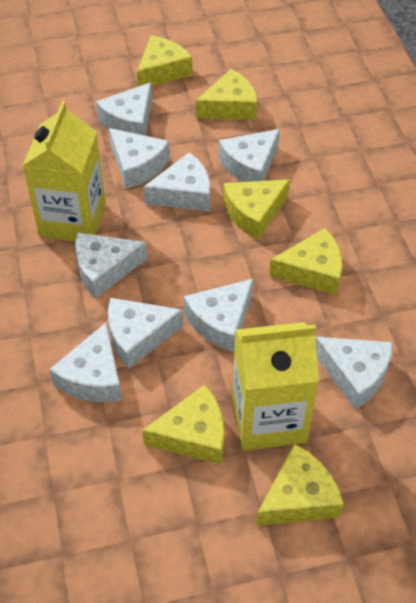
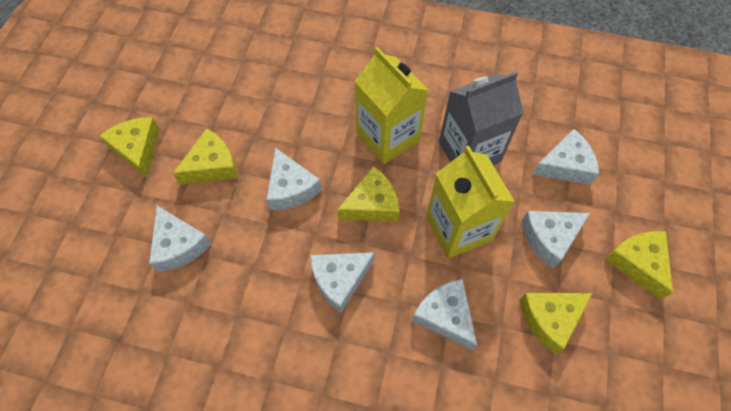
grey carton: none = 0 -> [439,71,523,165] = 1
white cheese: [49,323,122,402] [75,233,147,298] [96,82,152,136] [108,298,183,369] [109,128,170,189] [143,152,210,211] [184,279,253,352] [219,129,280,182] [315,337,393,409] = 9 -> [149,206,212,272] [266,148,322,210] [310,252,375,313] [412,279,477,350] [522,211,590,269] [532,129,599,185] = 6
yellow cheese: [137,35,192,87] [142,385,224,464] [196,69,257,120] [223,179,290,239] [256,444,344,526] [269,228,342,295] = 6 -> [99,117,160,178] [173,129,238,184] [337,166,400,221] [520,293,593,354] [605,231,673,300] = 5

